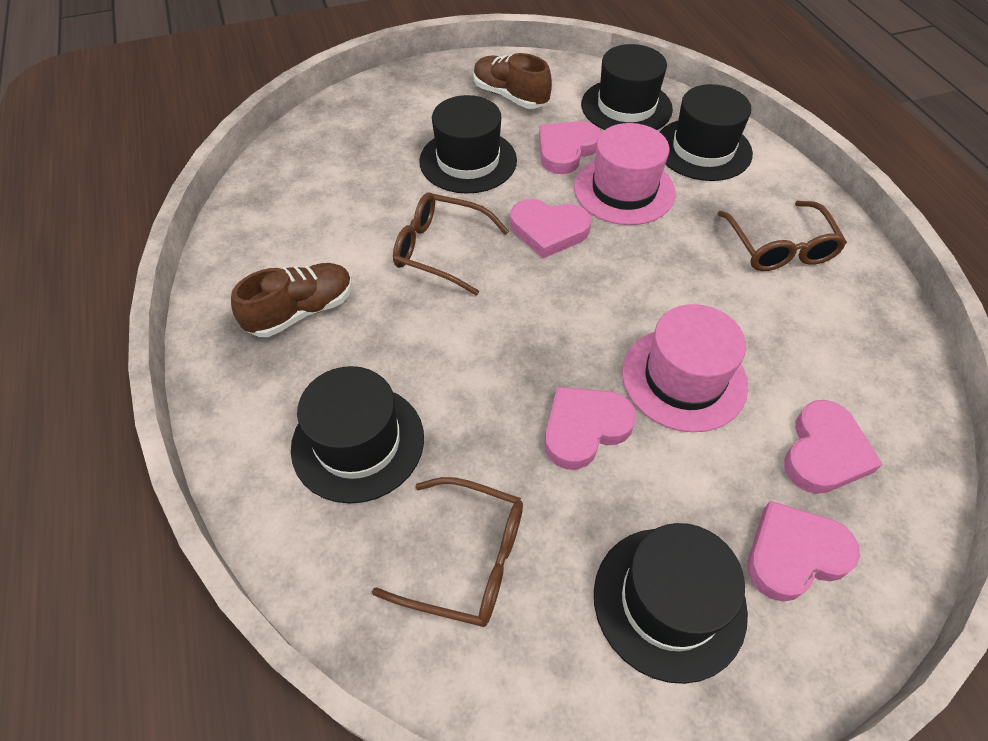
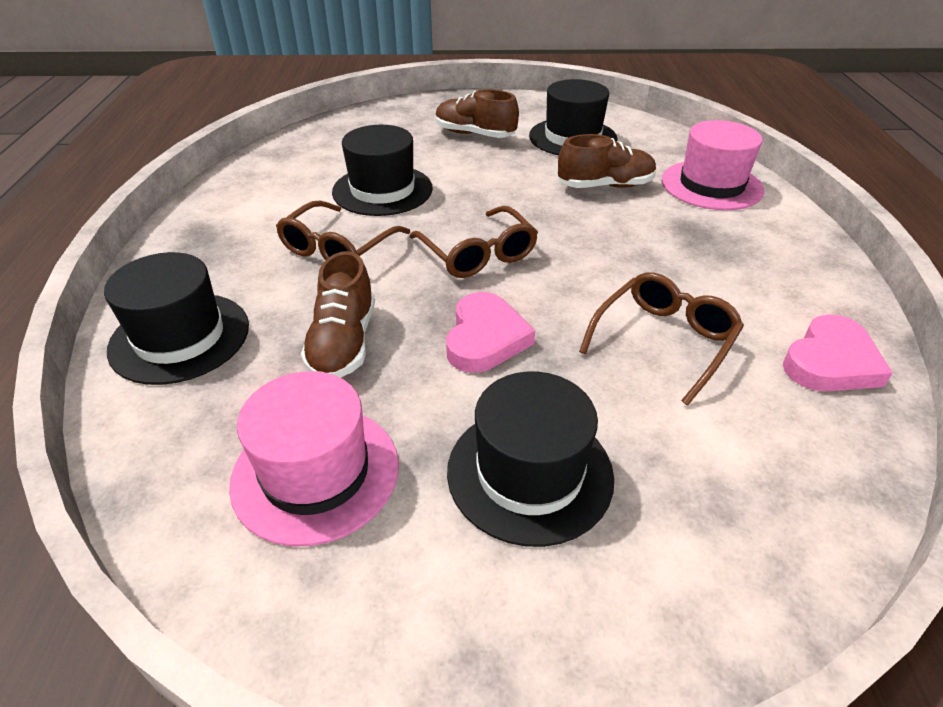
black hat: [291,366,424,504] [419,95,517,194] [581,44,673,130] [594,523,748,684] [660,84,753,181] = 5 -> [104,252,249,385] [332,125,433,216] [447,372,614,547] [529,79,618,155] = 4
brown shoe: [231,263,353,337] [474,53,552,109] = 2 -> [301,251,375,378] [435,89,519,138] [558,134,656,188] = 3
pink heart: [510,199,591,258] [539,121,601,174] [545,387,636,470] [748,501,860,602] [784,400,883,494] = 5 -> [446,292,535,373] [783,314,893,391] = 2

